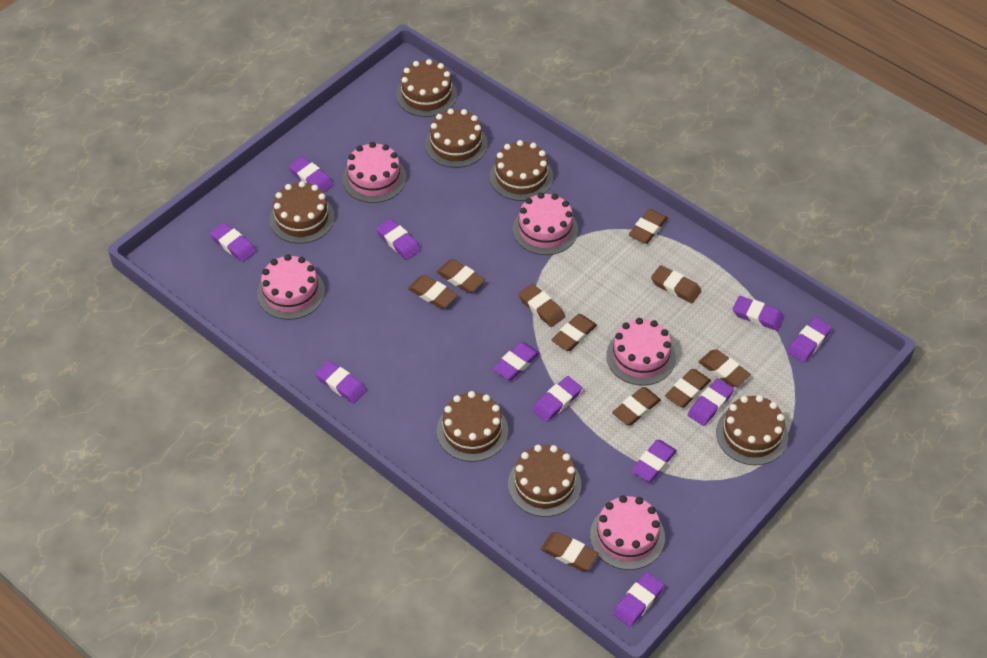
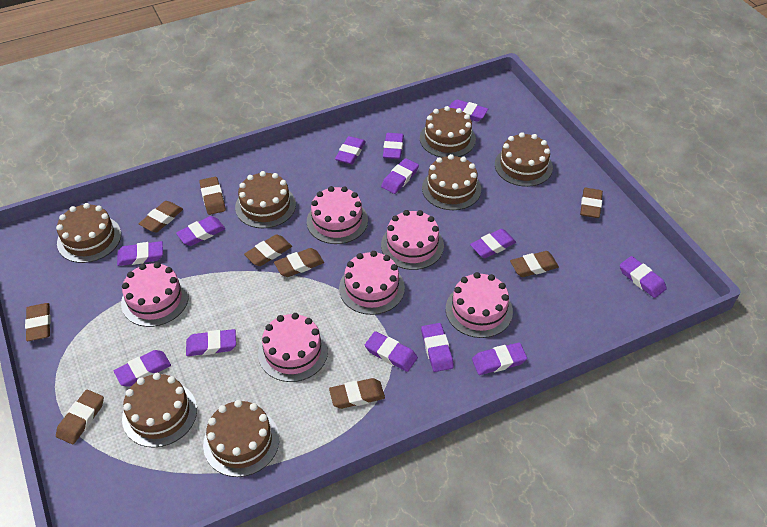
brown eraser: [408,275,458,309] [437,259,485,293] [519,283,565,327] [541,532,599,571] [551,314,597,351] [612,387,661,426] [629,209,668,244] [651,265,701,304] [665,369,711,408] [699,349,751,387] = 10 -> [25,303,51,341] [56,389,104,444] [139,201,183,233] [199,177,226,215] [244,234,292,266] [274,248,324,277] [329,378,385,409] [510,251,559,277] [580,188,603,218] = 9
pink cake: [257,254,325,320] [342,142,406,203] [513,193,578,255] [590,495,665,570] [606,318,676,386] = 5 -> [121,262,189,327] [258,313,328,382] [307,186,368,244] [339,251,405,315] [381,210,444,270] [446,272,513,338] = 6
purple eraser: [210,222,256,262] [289,156,334,193] [315,360,367,403] [376,218,421,260] [493,342,540,380] [532,376,582,422] [613,572,664,627] [631,440,677,482] [688,378,734,426] [733,296,784,331] [787,317,832,363] = 11 -> [114,350,171,387] [117,241,163,266] [176,216,225,246] [186,329,236,356] [335,136,366,164] [365,331,418,372] [381,158,419,194] [383,133,404,159] [421,323,454,372] [449,99,488,121] [470,229,516,258] [472,343,527,375] [620,256,667,298] = 13

